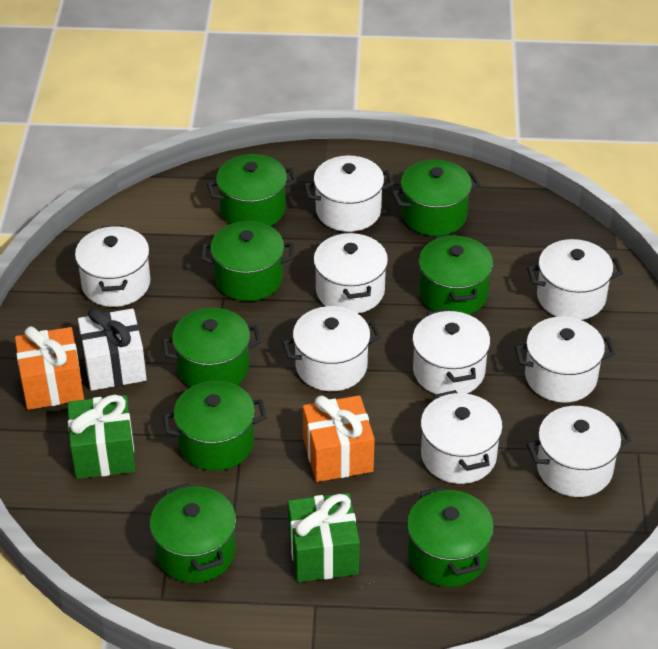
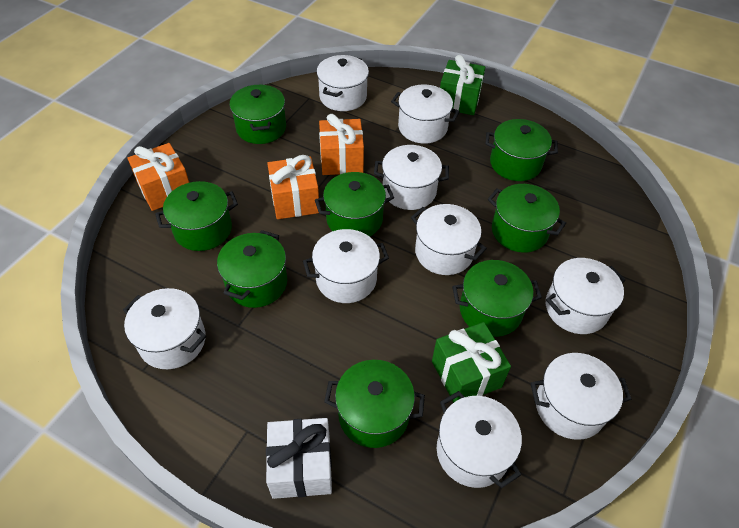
orange gift: [15,326,84,410] [303,395,375,482] = 2 -> [127,143,189,211] [267,155,319,219] [319,114,364,175] = 3

